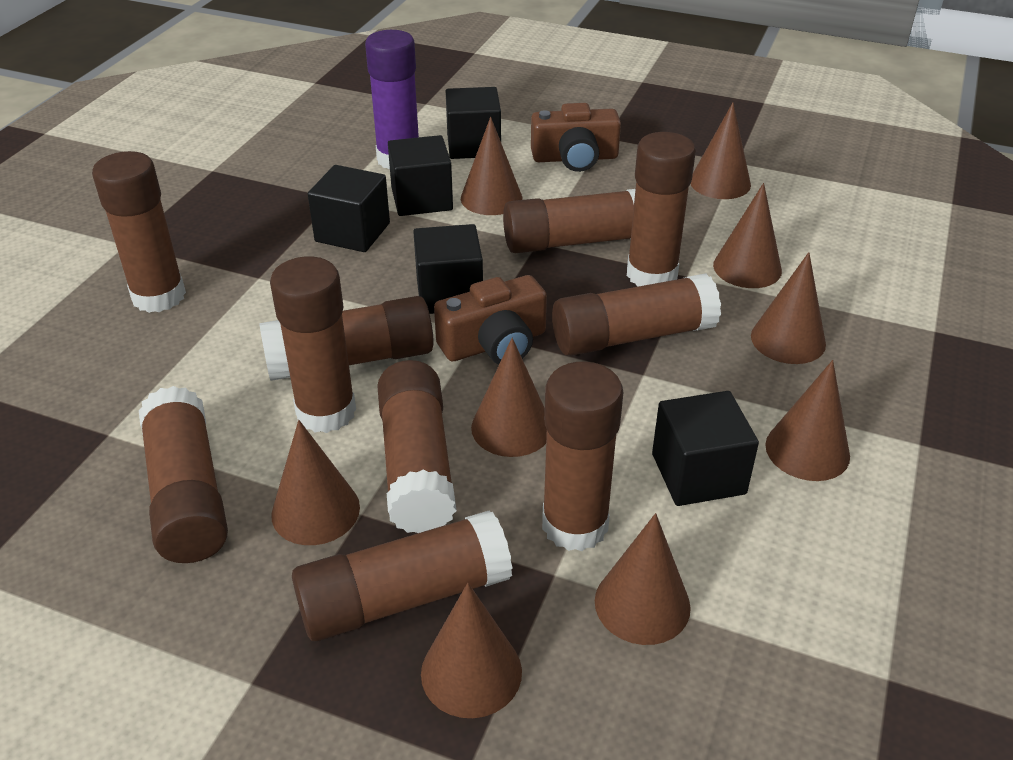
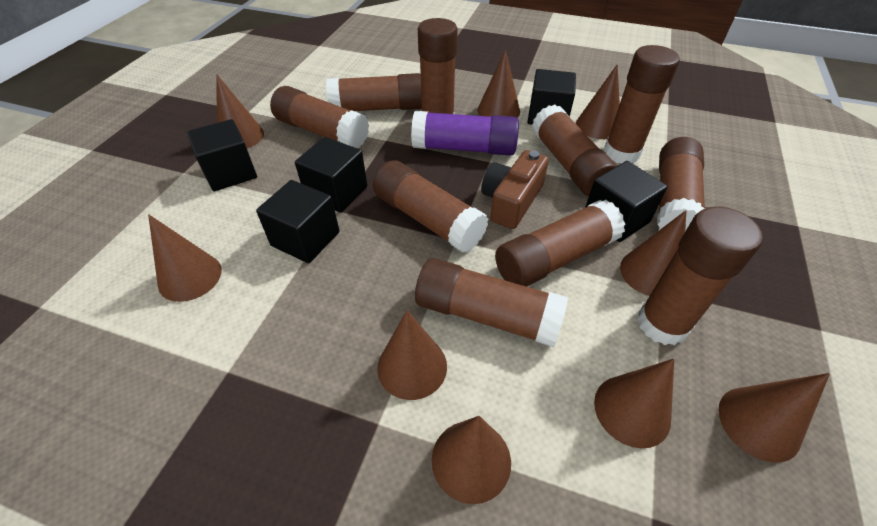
brown camera: [434,275,547,364] [531,103,621,172] = 2 -> [481,150,549,229] = 1

